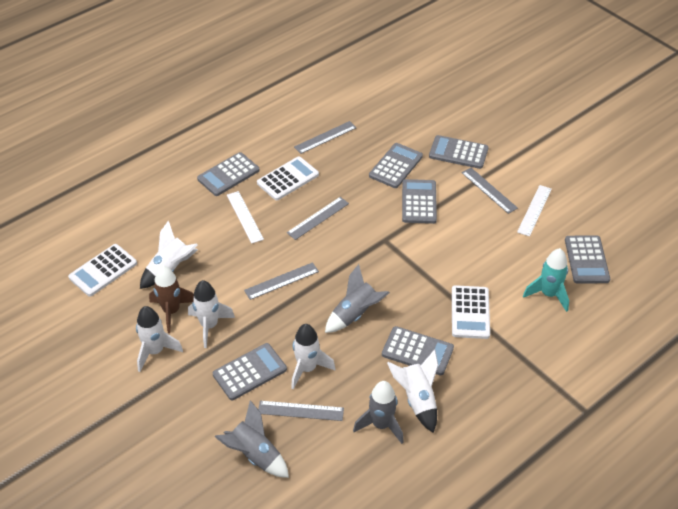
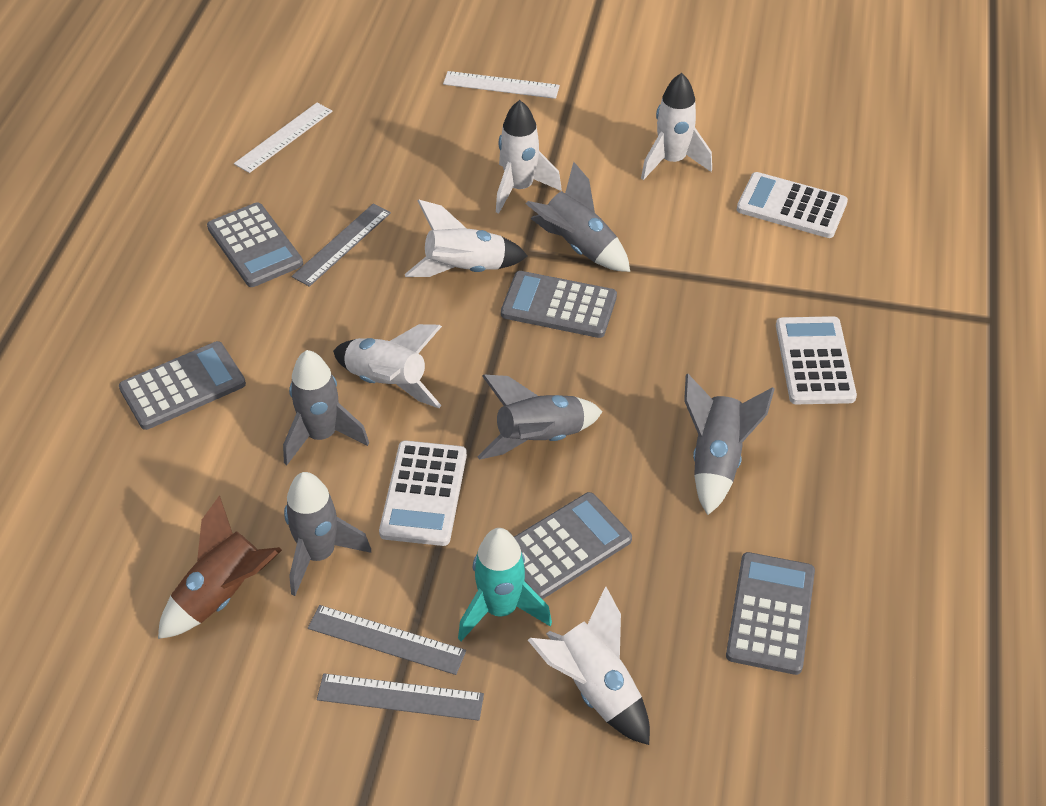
grey calculator: [197,152,260,196] [213,343,287,400] [369,143,423,188] [382,326,454,376] [402,179,437,224] [429,135,488,169] [565,235,610,284] = 7 -> [119,341,246,430] [207,202,303,287] [501,271,617,338] [514,492,632,599] [726,552,815,675] = 5
grey rocket: [215,400,289,478] [325,264,390,333] [353,381,404,444] = 3 -> [283,350,369,465] [284,472,371,596] [477,375,603,460] [526,162,630,272] [684,374,775,515] = 5
grey ruler: [244,262,319,300] [258,401,344,421] [287,197,349,240] [294,121,356,154] [462,168,518,214] = 5 -> [292,203,391,287] [308,605,466,675] [317,673,484,721] = 3

